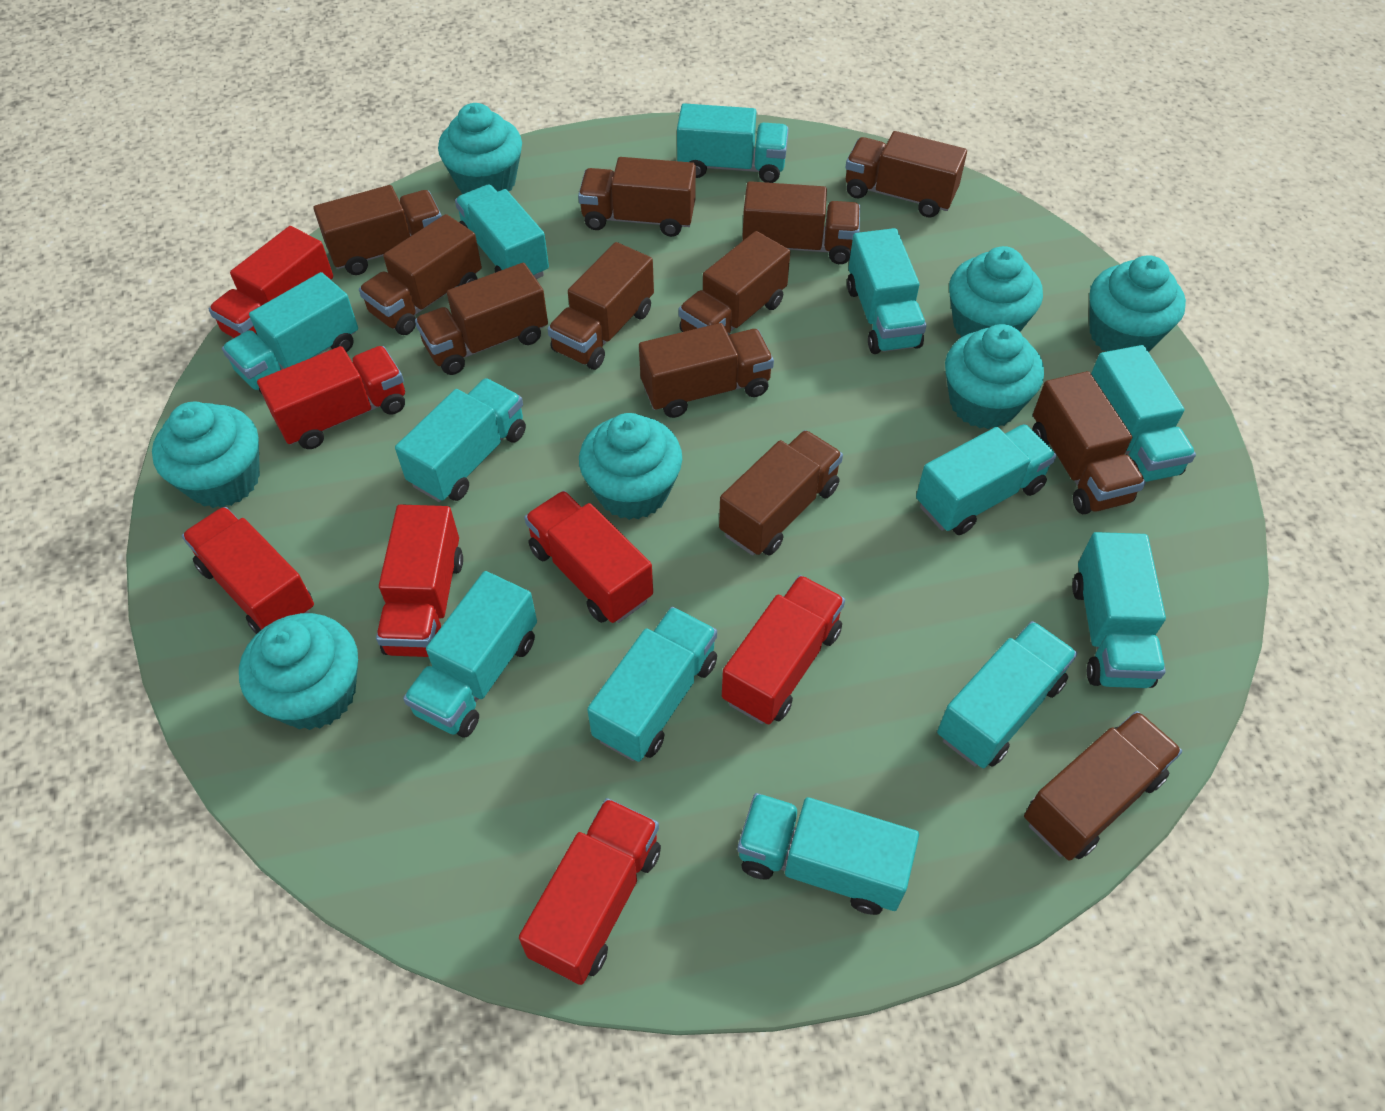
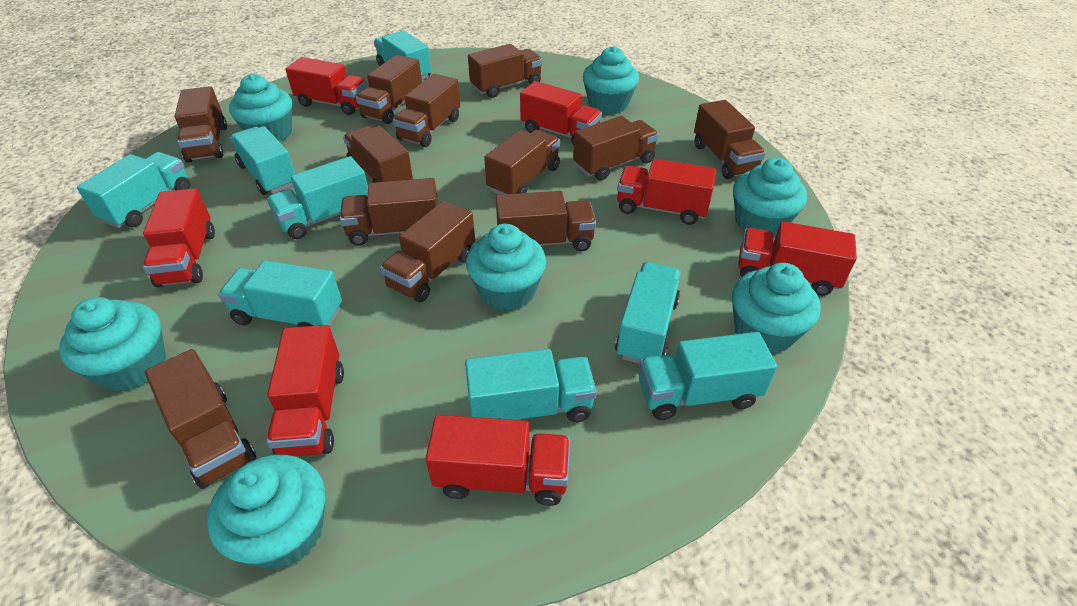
turquoise truck: [222,272,358,394] [395,378,526,502] [403,571,537,738] [455,185,549,279] [587,607,717,762] [677,103,789,183] [737,793,919,915] [847,228,927,354] [916,424,1057,535] [937,621,1077,768] [1072,532,1166,688] [1091,345,1196,482] = 12 -> [77,152,190,228] [218,260,342,327] [229,126,296,195] [267,156,368,239] [374,31,432,80] [465,349,597,422] [615,262,681,364] [639,332,777,420] = 8

